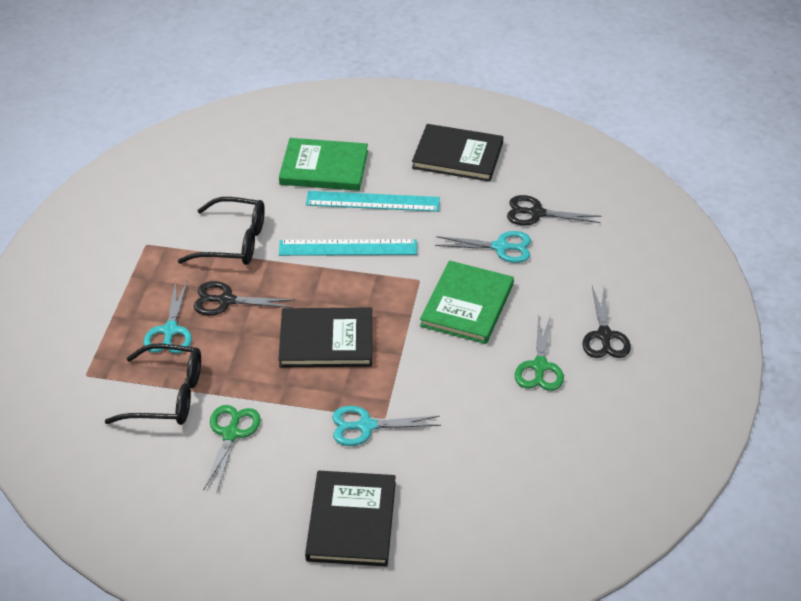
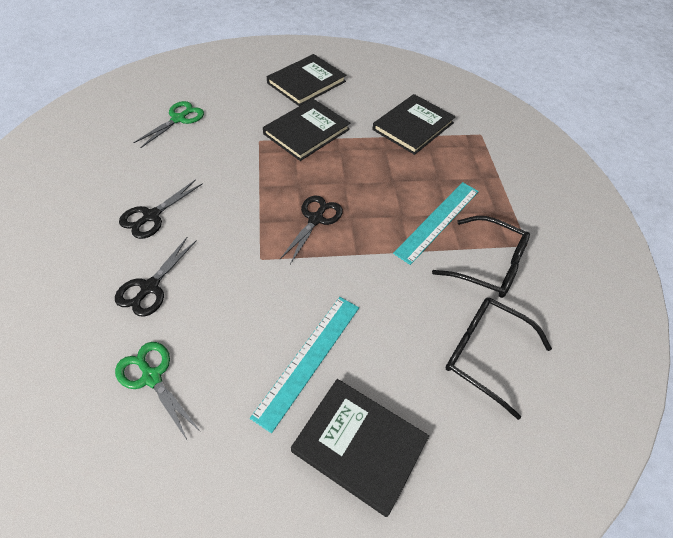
black book: [279,308,372,367] [305,471,396,567] [412,124,503,182] = 3 -> [263,99,350,161] [267,54,346,106] [291,379,429,517] [372,94,455,155] = 4
green book: [279,138,368,191] [420,261,514,344] = 2 -> none = 0
turquoise scissors: [144,281,192,353] [332,406,441,446] [435,231,531,263] = 3 -> none = 0

